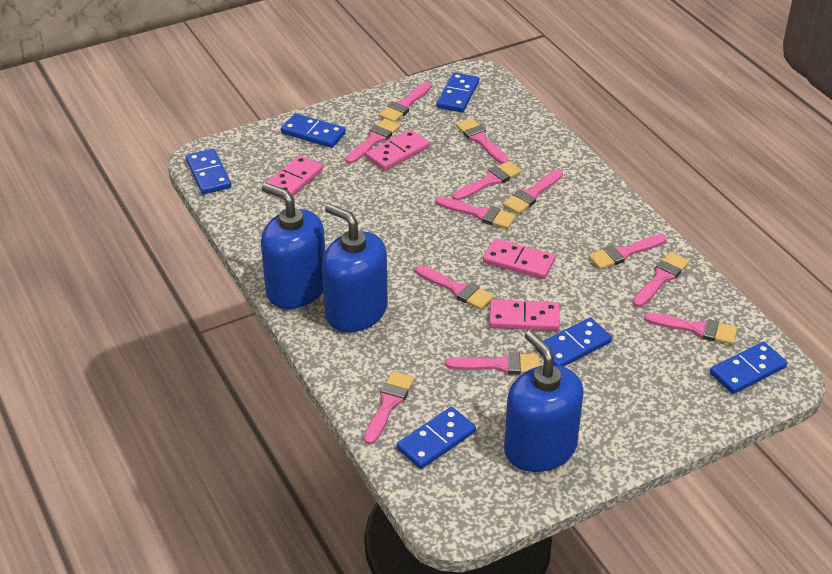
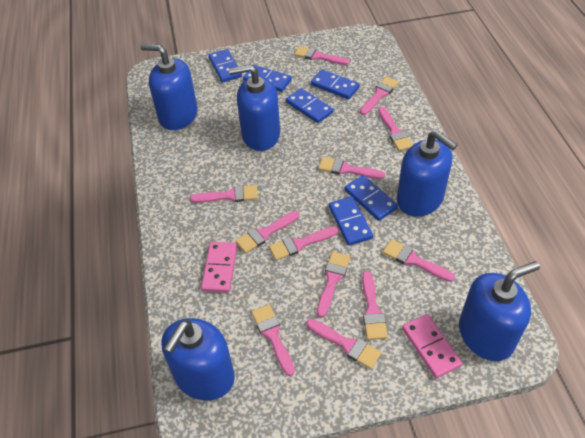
blue soap dispenser: [261,183,325,309] [322,204,388,332] [504,331,584,472] = 3 -> [140,44,198,130] [161,318,235,401] [229,64,280,151] [397,130,457,217] [459,261,540,361] = 5
pink domino: [266,155,323,201] [366,130,429,171] [483,239,555,279] [489,300,560,331] = 4 -> [201,242,237,293] [402,314,462,379] = 2

